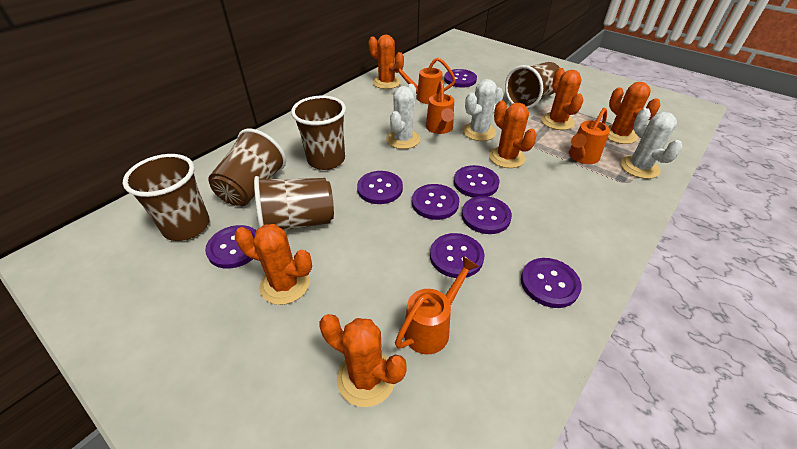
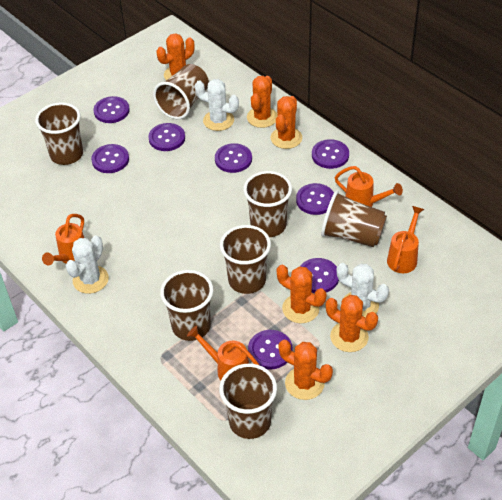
brown cup: [123,154,210,241] [208,129,286,206] [254,176,334,231] [291,95,346,170] [505,62,560,109] = 5 -> [35,102,83,165] [153,64,209,119] [160,270,213,341] [219,364,277,439] [220,225,271,294] [243,171,292,237] [321,191,387,247] = 7

